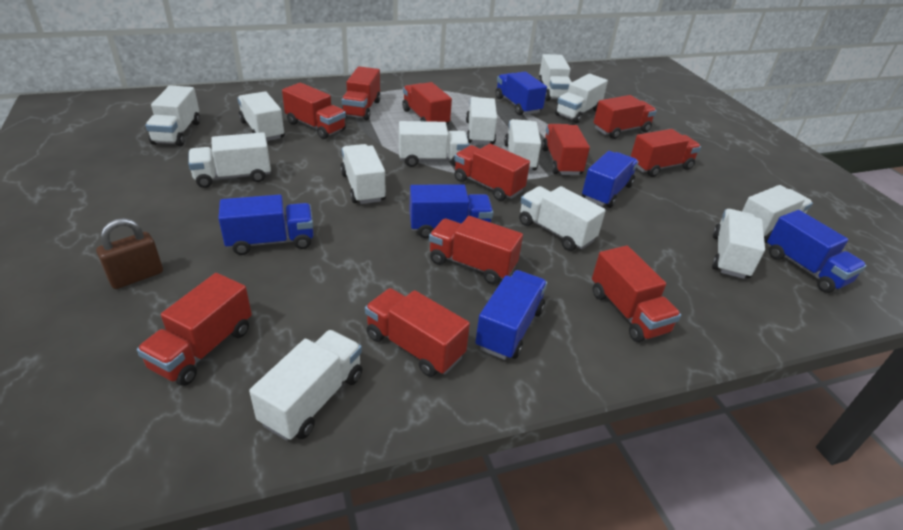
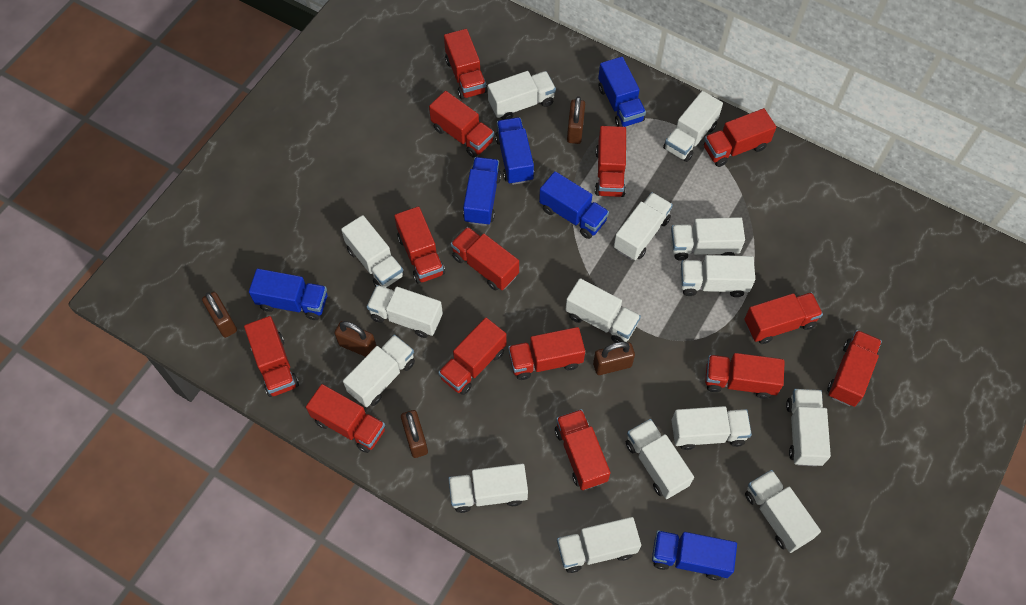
brown padlock: [96,218,163,289] = 1 -> [202,292,237,338] [334,321,376,357] [401,410,428,458] [567,96,585,144] [593,342,635,375] = 5
red truck: [137,273,252,386] [282,83,346,139] [342,66,381,120] [365,288,470,377] [402,82,452,125] [429,216,523,284] [454,144,530,201] [542,124,590,175] [592,245,681,342] [594,95,657,139] [630,129,701,177] = 11 -> [244,316,299,397] [306,384,385,453] [394,206,445,283] [429,91,494,158] [438,317,507,395] [444,29,487,99] [451,227,519,291] [508,327,585,380] [555,409,610,490] [595,126,626,197] [704,108,776,167] [705,353,785,399] [744,292,823,344] [827,330,882,407] = 14
white truck: [145,86,200,146] [188,132,271,188] [237,91,284,141] [249,330,362,441] [340,144,386,204] [399,121,469,167] [466,97,497,144] [504,119,541,171] [519,186,606,251] [538,54,571,101] [555,74,608,123] [712,209,765,279] [742,185,813,243] = 13 -> [341,215,404,288] [343,335,415,408] [367,285,443,338] [448,464,528,513] [488,71,556,120] [557,517,641,573] [565,278,641,343] [614,192,673,260] [626,419,694,499] [663,91,723,162] [671,217,745,261] [672,406,752,450] [680,255,755,297] [745,470,821,553] [786,389,831,466] = 15

